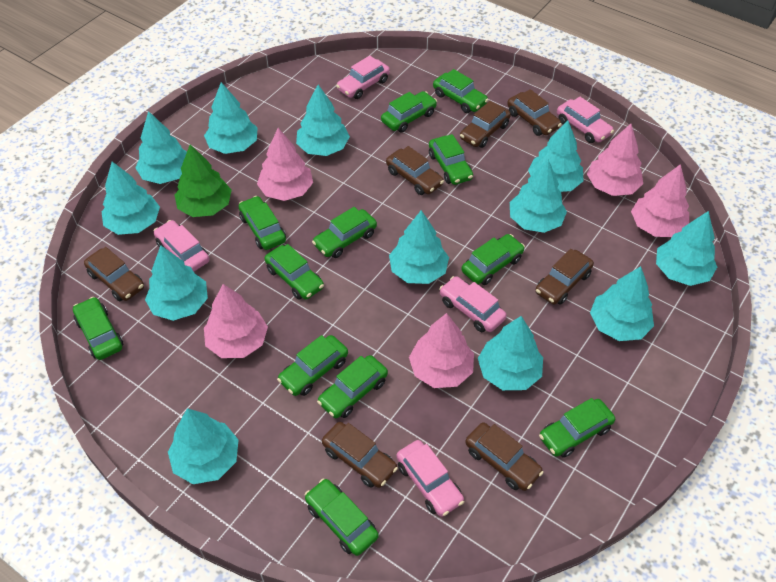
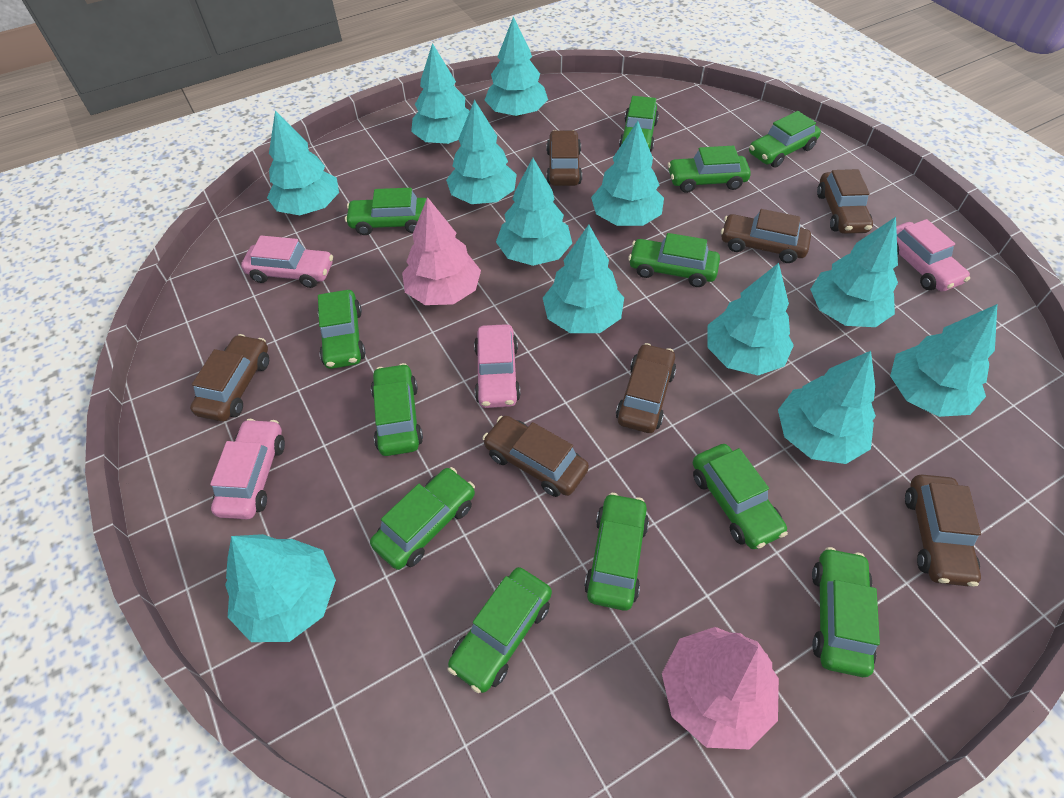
green tree: [175,144,232,217] = 1 -> none = 0
pink car: [154,220,209,271] [336,56,390,99] [396,440,464,517] [439,276,507,332] [557,97,614,143] = 5 -> [210,419,285,519] [241,235,333,288] [474,324,521,408] [896,219,970,292] = 4
pink tree: [204,284,268,358] [257,128,313,201] [409,313,474,388] [587,124,643,196] [631,164,689,237] = 5 -> [402,197,481,305] [662,627,779,749] = 2

